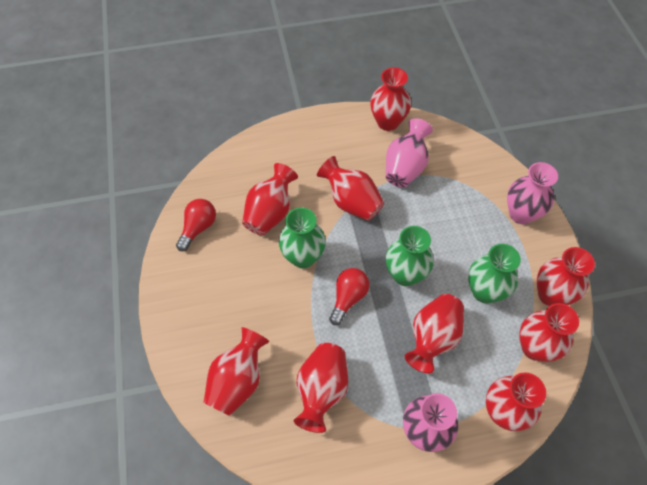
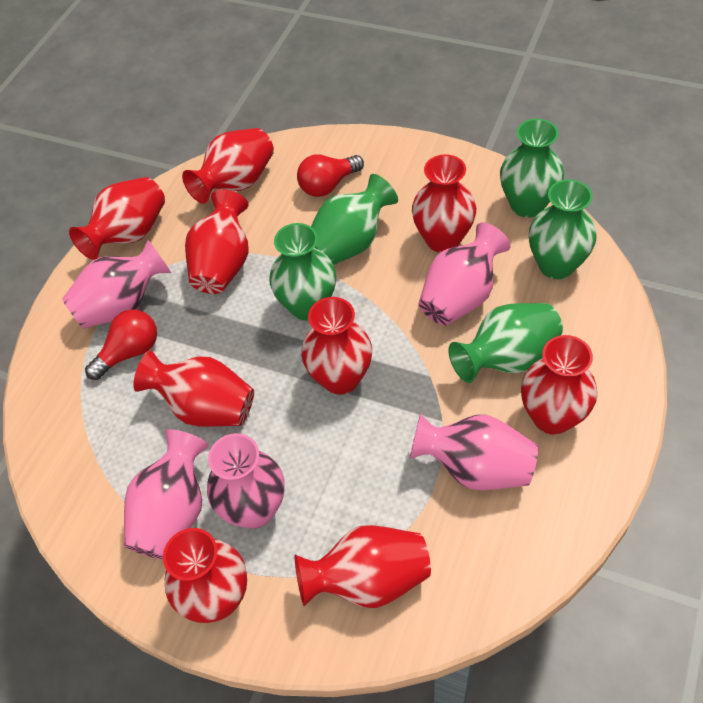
green vase: [279,207,326,268] [386,226,434,286] [468,244,521,304] = 3 -> [269,223,336,321] [311,174,398,265] [449,303,563,383] [500,119,564,218] [529,179,597,279] = 5
pink vase: [386,118,433,188] [403,393,458,452] [507,162,558,224] = 3 -> [62,240,171,328] [124,429,209,559] [207,433,284,529] [410,414,538,490] [418,223,511,326] = 5

